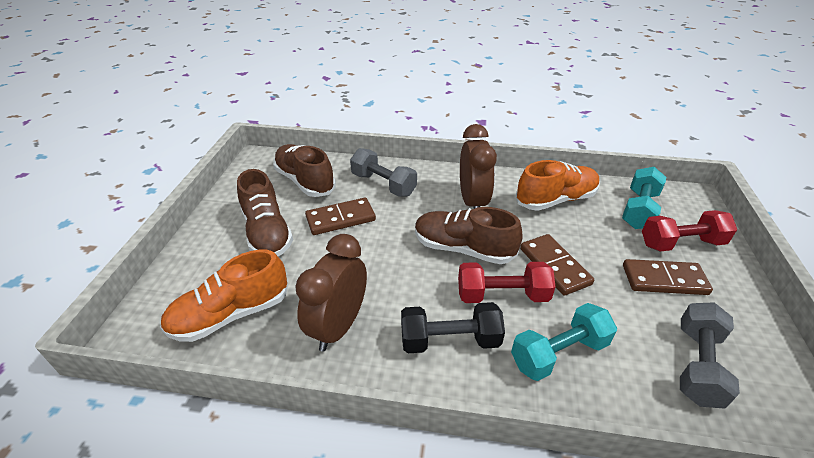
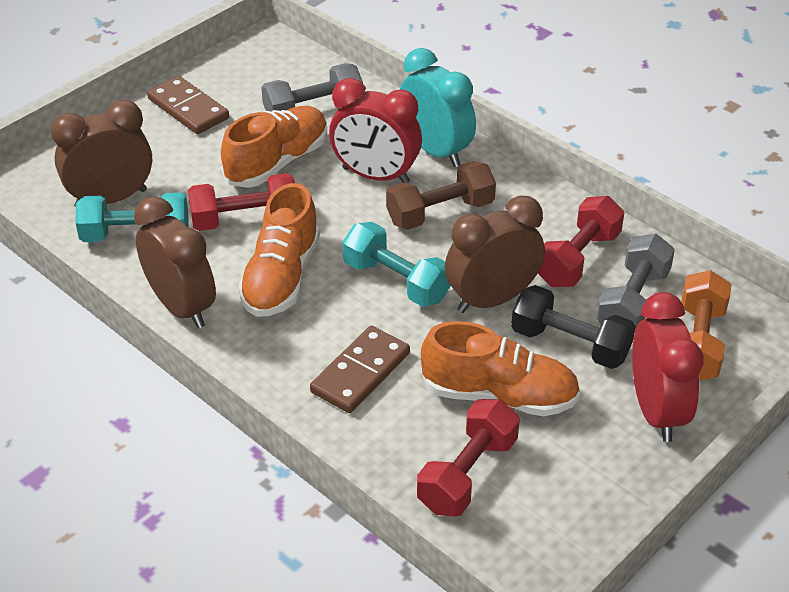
brown clock: [295,234,367,352] [460,124,497,209] = 2 -> [51,100,152,207] [134,196,216,328] [445,196,545,313] = 3
brown domino: [305,198,376,235] [520,234,594,296] [623,259,713,295] = 3 -> [147,76,229,134] [310,326,410,413] = 2
brown dumbbell: none = 0 -> [386,161,496,230] = 1
brown shoe: [237,169,293,256] [273,144,336,197] [415,207,522,264] = 3 -> none = 0
orange dumbbell: none = 0 -> [681,270,731,381] = 1
orange shoe: [160,250,288,342] [516,160,600,211] = 2 -> [221,106,327,188] [238,183,320,317] [421,321,580,416] = 3
red clock: none = 0 -> [329,78,422,183] [632,292,704,442] = 2
red dumbbell: [458,262,556,303] [642,210,737,251] = 2 -> [188,173,295,231] [417,399,520,517] [538,196,624,287] = 3
turquoise clock: none = 0 -> [400,48,476,167] = 1

